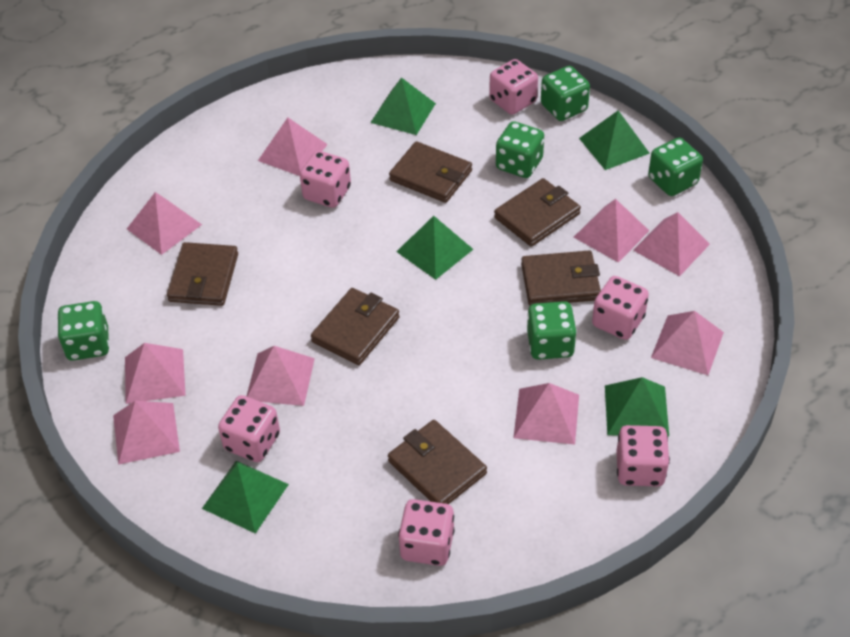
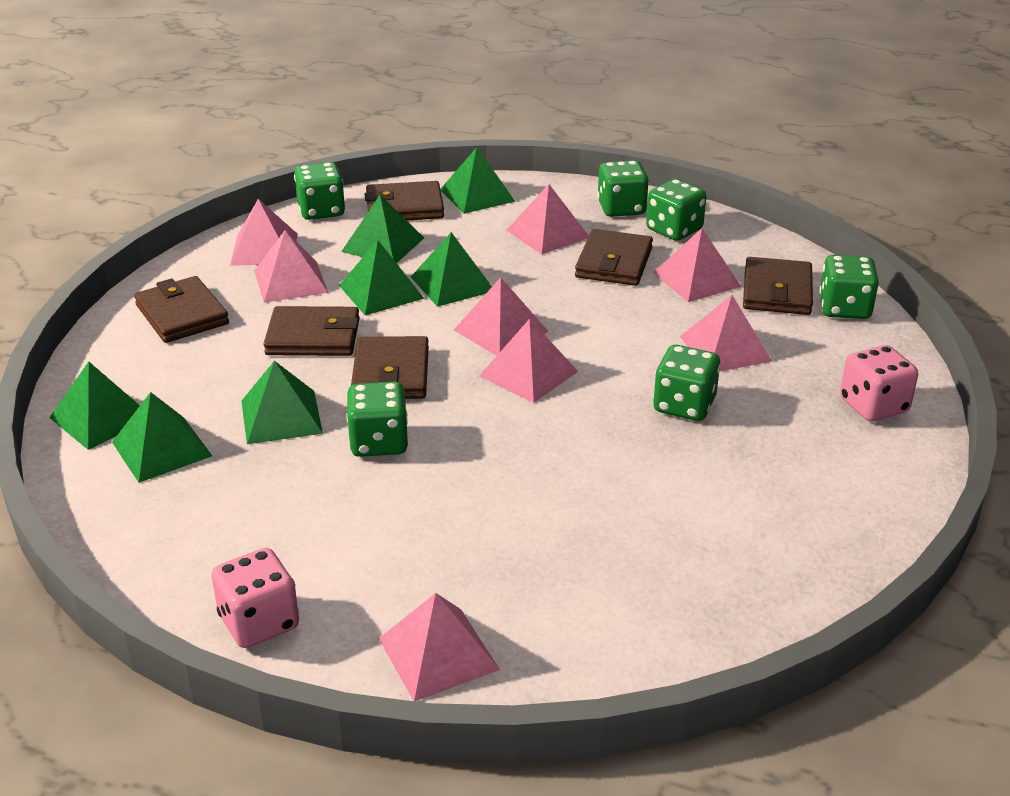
green dice: [57,301,109,361] [496,121,544,178] [527,301,577,360] [541,66,590,121] [648,138,703,196] = 5 -> [294,162,345,220] [346,382,408,457] [597,160,649,217] [646,179,706,241] [653,345,720,421] [819,255,879,319] = 6
green pyramid: [202,461,289,534] [370,77,436,135] [396,216,473,280] [579,110,650,170] [605,377,669,437] = 5 -> [49,362,140,450] [112,392,212,483] [241,361,323,444] [339,240,424,315] [341,195,424,263] [411,232,492,307] [440,147,516,214] = 7
pink dice: [218,395,280,462] [300,151,351,208] [398,499,455,566] [489,59,538,115] [592,276,649,340] [616,425,670,487] = 6 -> [211,548,299,648] [840,345,918,422] = 2
pink pyramid: [113,401,180,465] [125,343,186,404] [127,192,202,255] [247,346,315,406] [258,118,328,176] [513,383,579,445] [574,199,649,263] [633,212,710,276] [651,311,724,375] = 9 -> [230,199,298,266] [254,230,328,303] [379,593,500,701] [454,277,548,356] [479,319,578,403] [506,184,589,255] [653,228,741,302] [680,295,772,371] = 8

